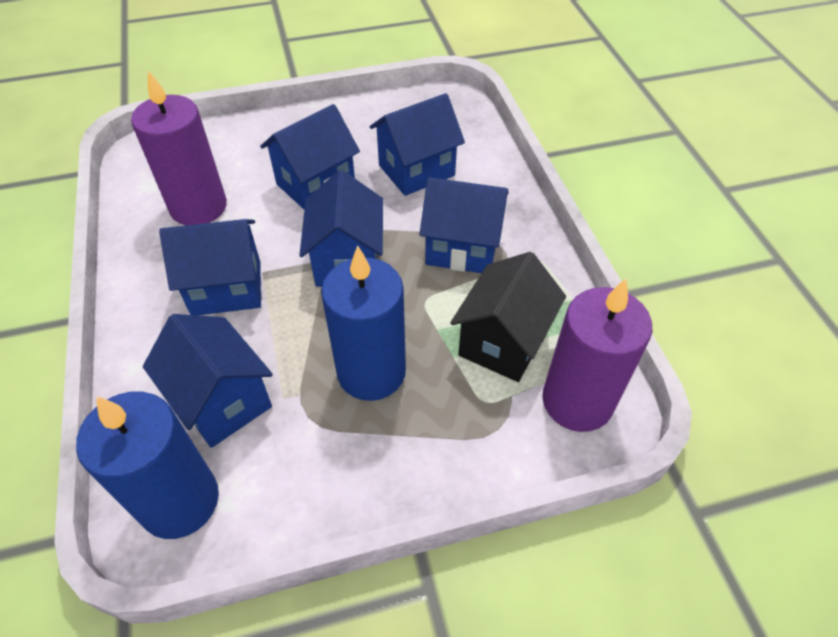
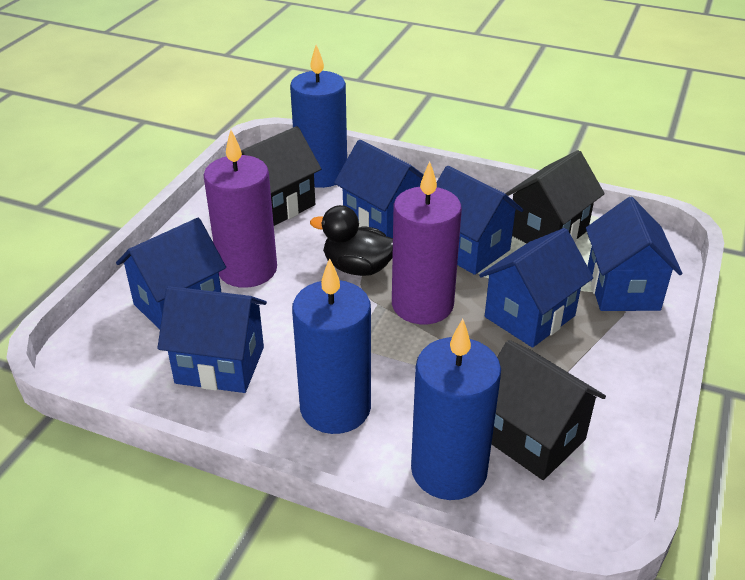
black duck: none = 0 -> [310,205,393,276] = 1
black house: [450,252,566,382] = 1 -> [241,126,321,226] [492,340,606,480] [505,150,605,243] = 3
blue candle: [76,391,219,539] [321,245,406,401] = 2 -> [290,44,347,188] [292,258,371,434] [411,319,501,500] = 3

